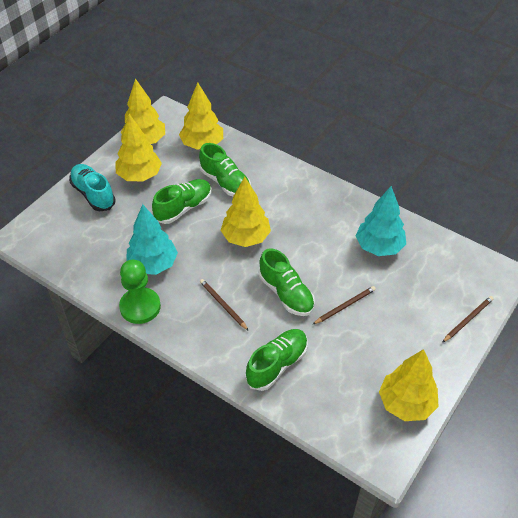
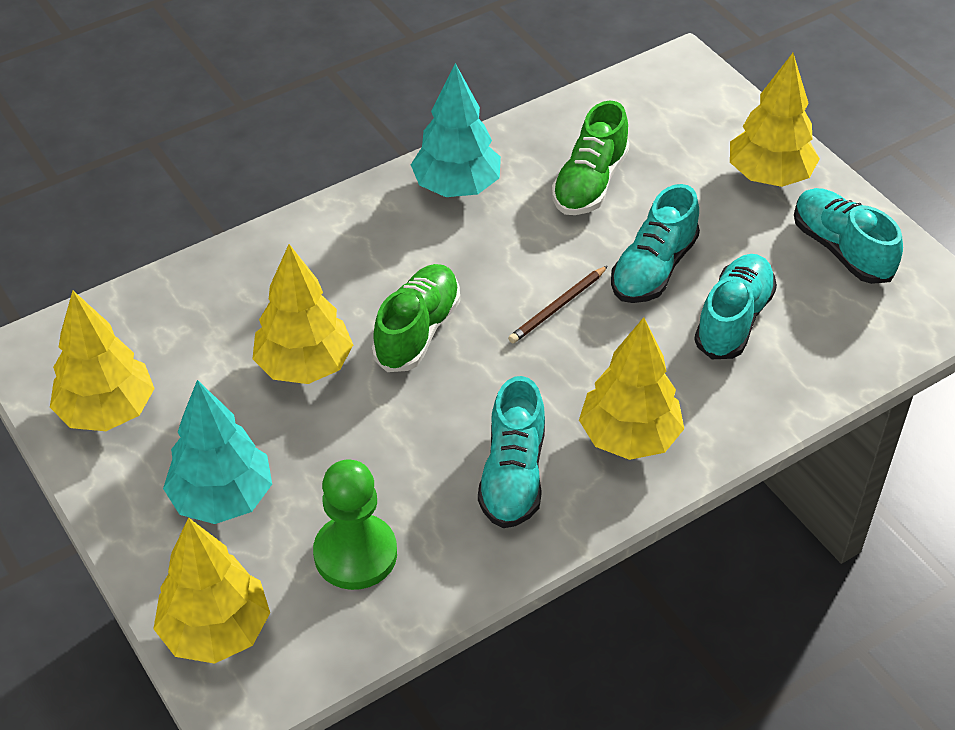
brown pencil: [200,279,249,331] [312,286,376,325] [442,296,494,343] = 3 -> [508,266,608,343] = 1
green shoe: [152,179,212,224] [199,143,251,196] [245,329,308,391] [259,249,315,316] = 4 -> [372,264,460,372] [552,100,629,215] = 2
turquoise shoe: [69,164,116,211] = 1 -> [478,376,545,528] [611,184,700,303] [694,254,777,359] [794,188,903,284] = 4

